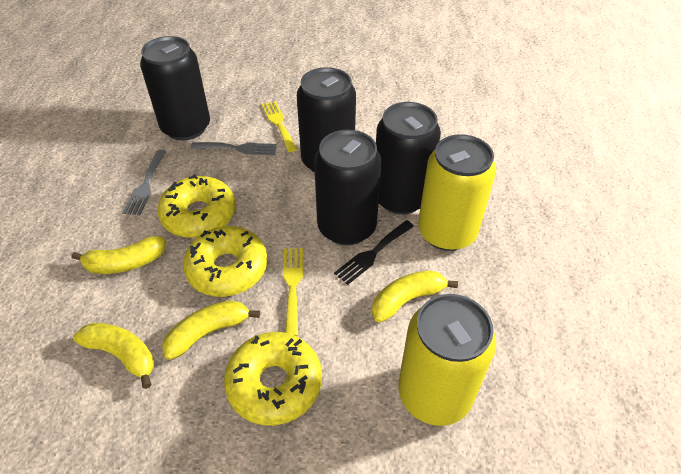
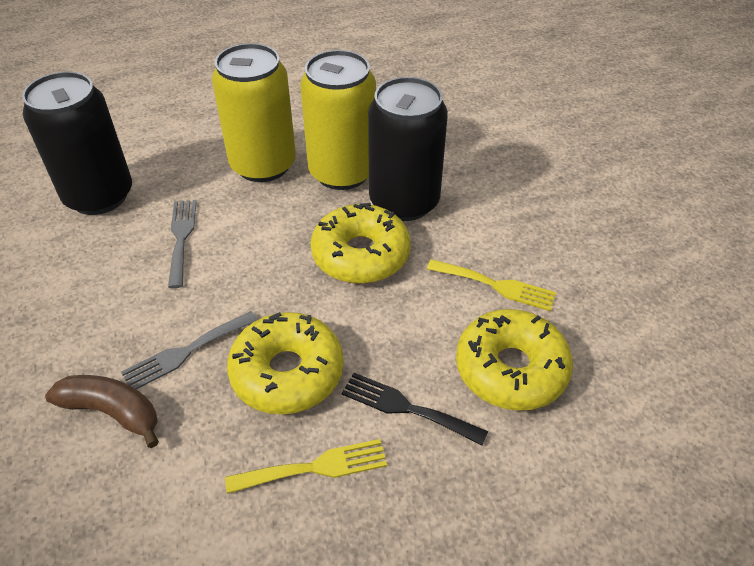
black can: [140,36,210,140] [297,67,356,173] [314,130,382,245] [376,102,441,215] = 4 -> [22,72,132,215] [368,77,448,221] = 2
brown banana: none = 0 -> [45,375,159,448] = 1
yellow banana: [72,236,166,274] [73,323,154,389] [162,300,260,360] [372,270,458,323] = 4 -> none = 0

